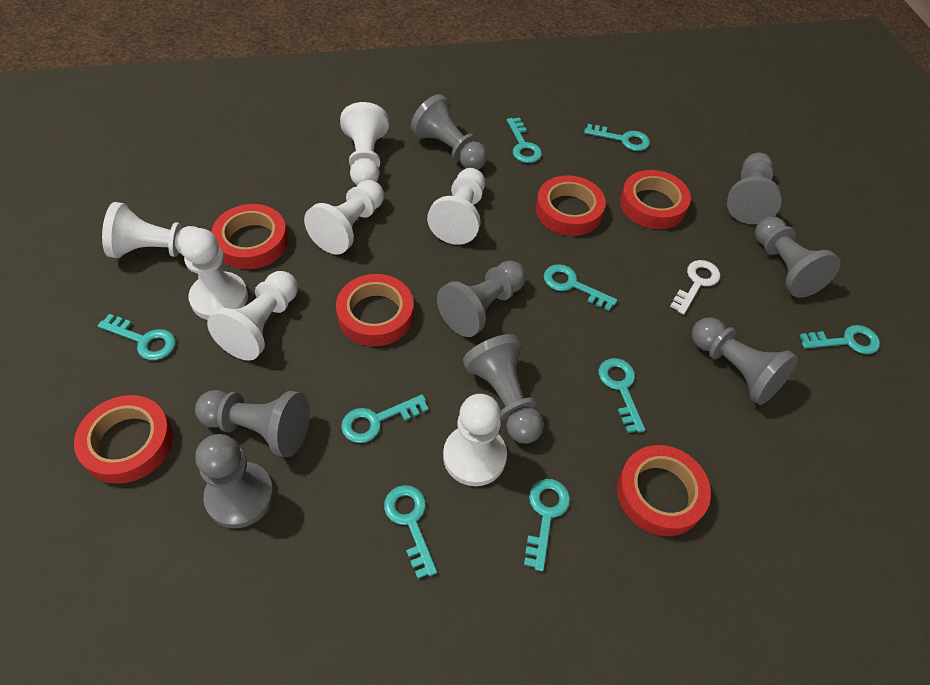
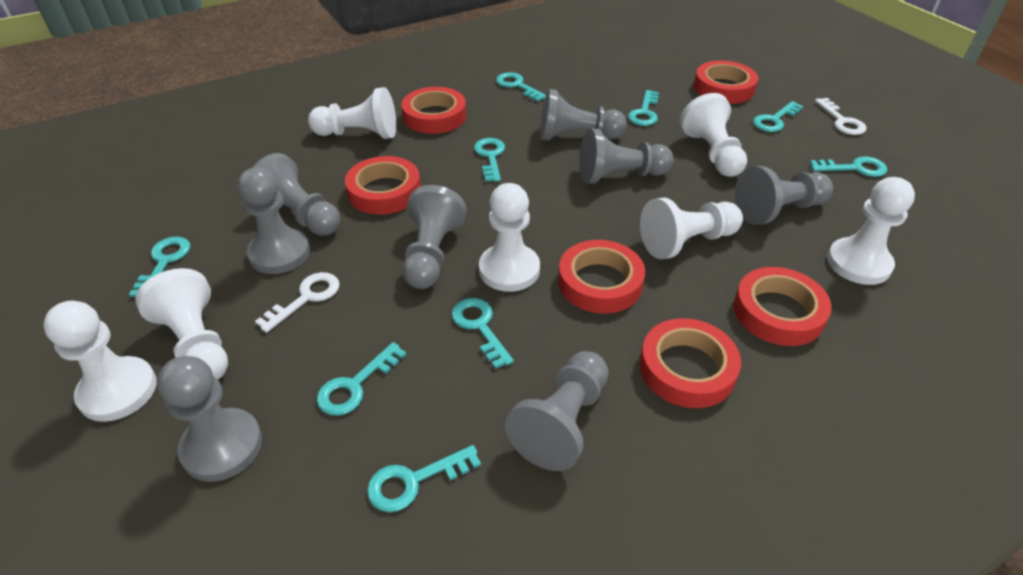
white key: [670,260,720,315] = 1 -> [255,272,340,333] [815,98,866,135] = 2

